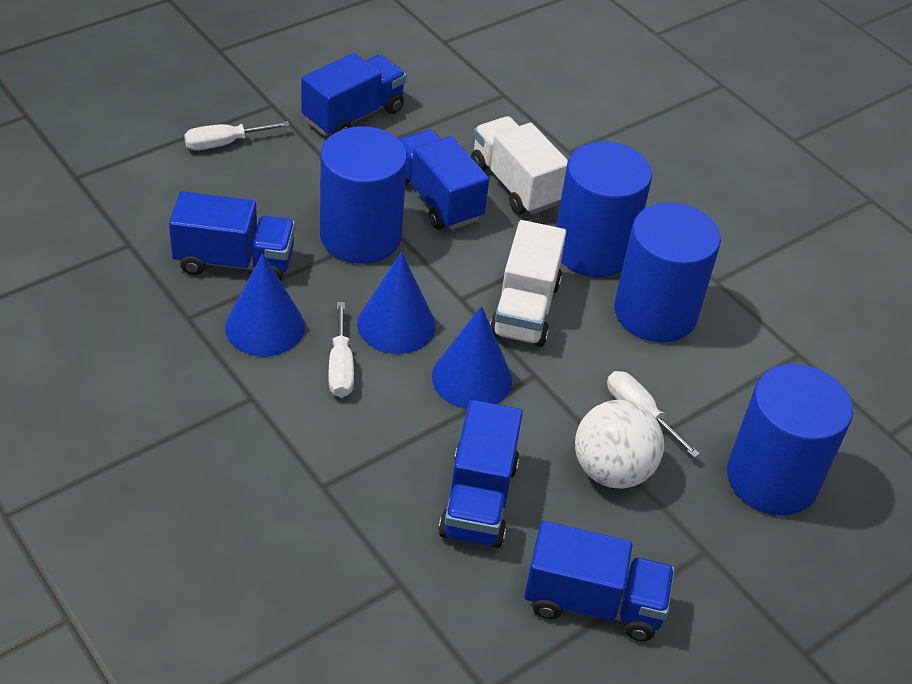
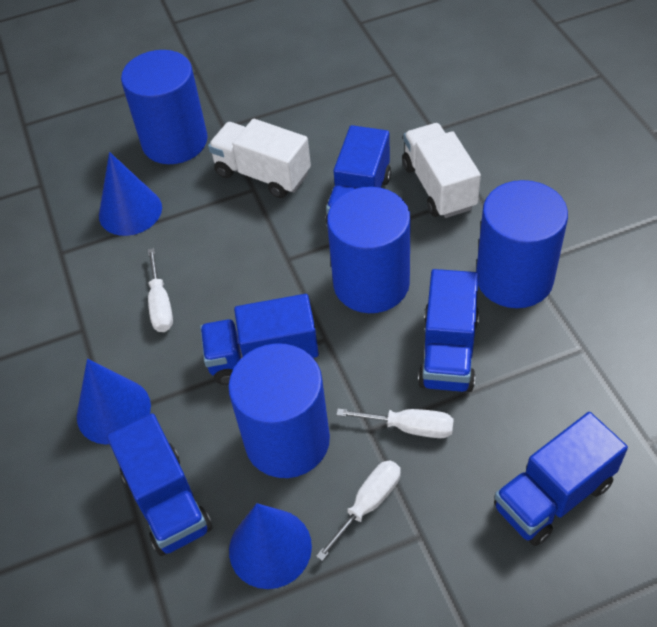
white ball: [575,400,664,489] = 1 -> none = 0

